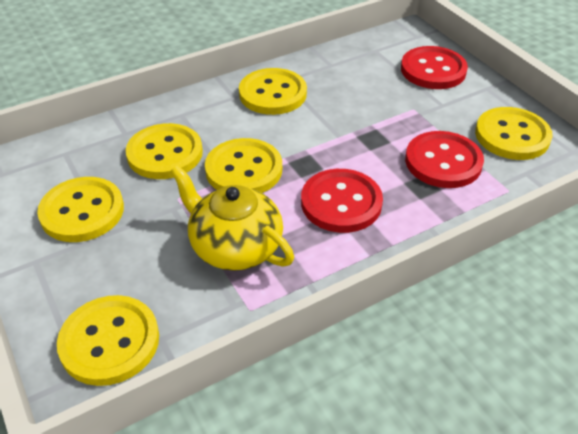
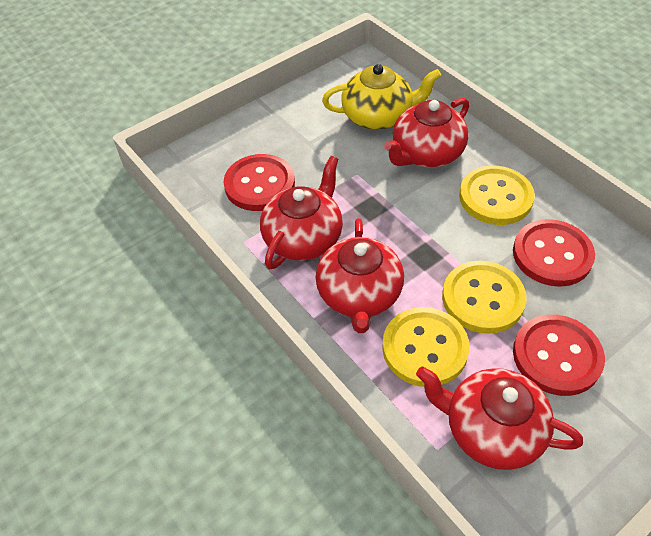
red teapot: none = 0 -> [260,156,343,269] [316,218,404,333] [384,98,469,167] [416,367,583,470] = 4
yellow button: [37,177,124,242] [57,295,159,386] [126,123,203,179] [205,138,282,193] [239,68,307,115] [475,107,553,160] = 6 -> [382,307,469,387] [442,261,527,334] [459,166,535,225] = 3

